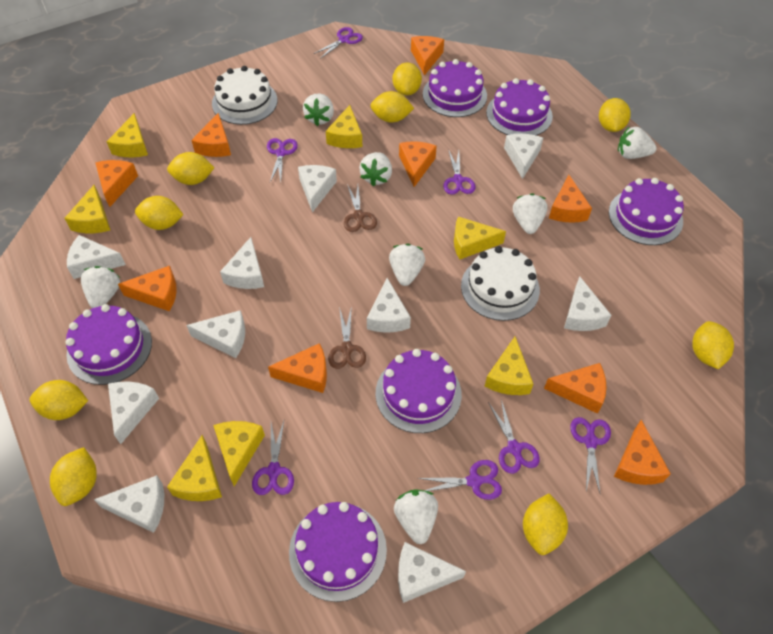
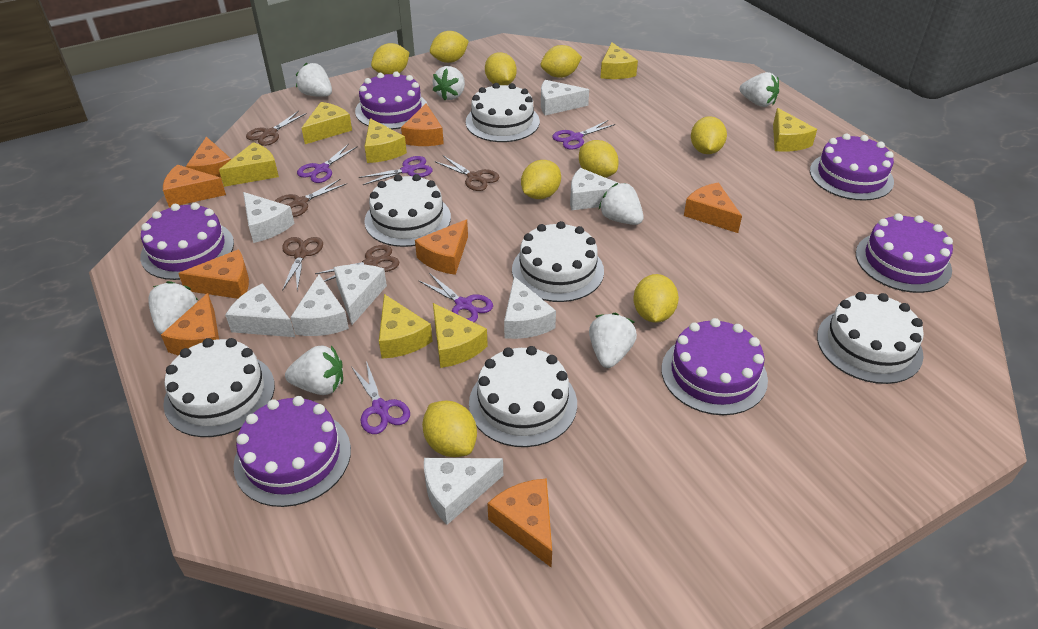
brown scissors: [328,306,366,369] [344,184,377,232] = 2 -> [246,111,307,146] [275,179,346,217] [282,237,323,291] [315,245,399,282] [434,156,499,191] = 5
orange cheese: [95,160,138,207] [118,266,177,311] [191,113,231,157] [268,343,327,393] [399,141,437,187] [411,36,444,76] [544,363,607,414] [549,175,592,223] [614,420,671,485] = 9 -> [161,293,219,356] [163,165,226,207] [178,249,249,299] [186,137,231,180] [401,104,444,146] [415,219,468,275] [487,478,552,567] [684,183,742,233] = 8
purple scissors: [252,421,294,495] [267,138,298,182] [314,27,363,59] [417,460,502,500] [443,149,476,195] [488,400,540,474] [570,417,611,493] = 7 -> [297,144,358,183] [351,361,410,434] [359,156,433,185] [418,273,493,322] [552,120,616,150] = 5
white cake: [212,66,277,125] [461,246,540,321] = 2 -> [163,338,275,437] [364,174,451,247] [466,83,540,142] [469,346,577,447] [512,221,604,302] [817,292,924,384] = 6
white cheese: [67,235,126,279] [94,475,164,533] [108,381,159,444] [186,310,245,358] [220,237,264,289] [298,165,337,213] [367,278,411,333] [398,542,466,603] [504,134,543,179] [564,276,611,331] = 10 -> [225,283,295,337] [243,192,295,243] [291,275,349,336] [334,264,387,325] [424,458,503,525] [504,277,556,339] [541,80,589,115] [570,168,620,210] = 8

